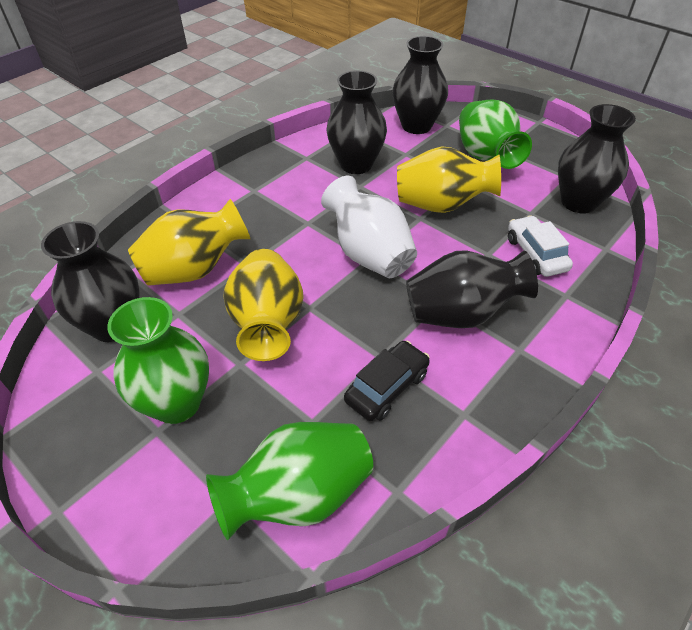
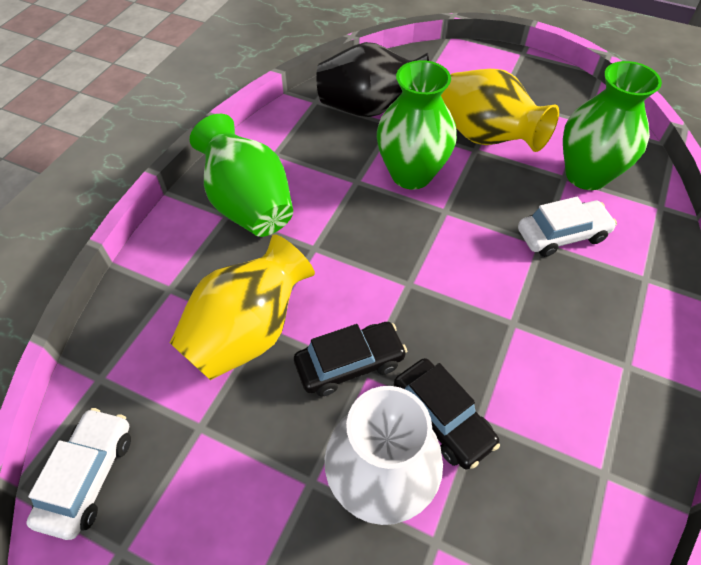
black car: [344,340,430,421] = 1 -> [294,322,407,397] [394,358,500,469] = 2
black vase: [41,221,140,342] [327,71,387,174] [392,36,448,134] [406,250,538,328] [558,104,636,214] = 5 -> [316,42,429,117] = 1
white car: [508,215,573,277] = 1 -> [26,408,131,540] [518,197,617,257] = 2
yellow vase: [128,199,250,286] [223,249,304,361] [397,146,501,213] = 3 -> [170,234,315,380] [441,69,559,152] = 2

